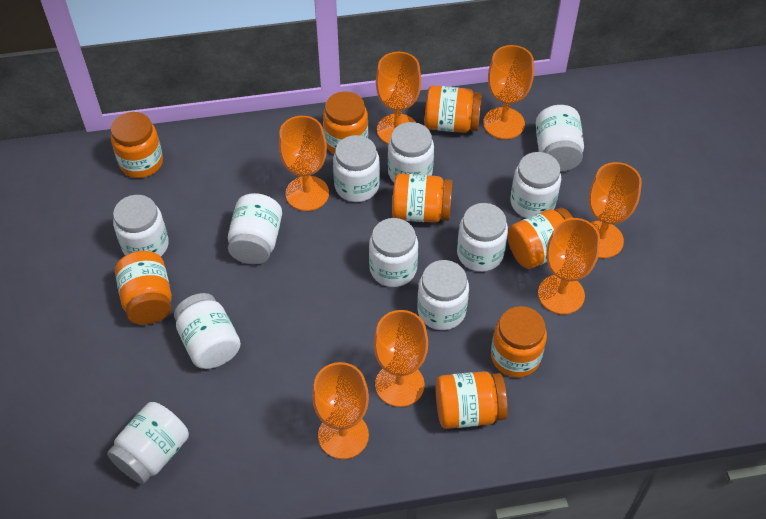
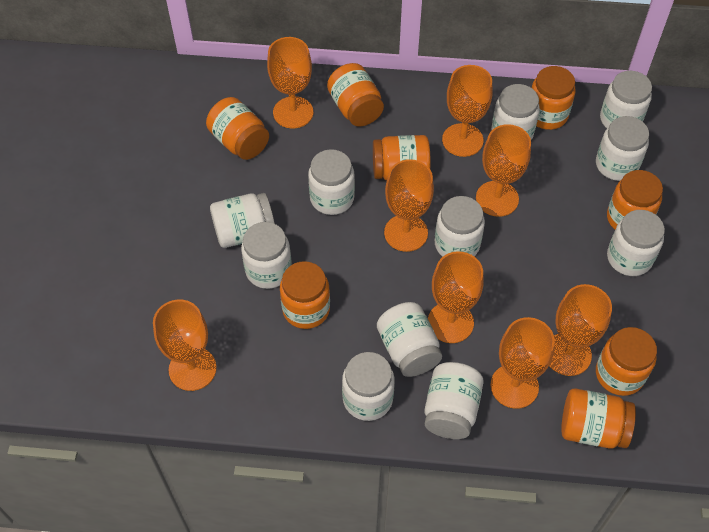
orange goblet: [279,116,329,211] [312,362,369,459] [374,310,428,407] [376,52,421,144] [483,45,534,139] [538,218,600,314] [589,162,642,258] = 7 -> [153,300,217,391] [267,37,313,129] [384,159,434,252] [428,251,483,343] [442,65,493,157] [476,124,531,217] [490,317,555,409] [549,284,612,376] = 8

